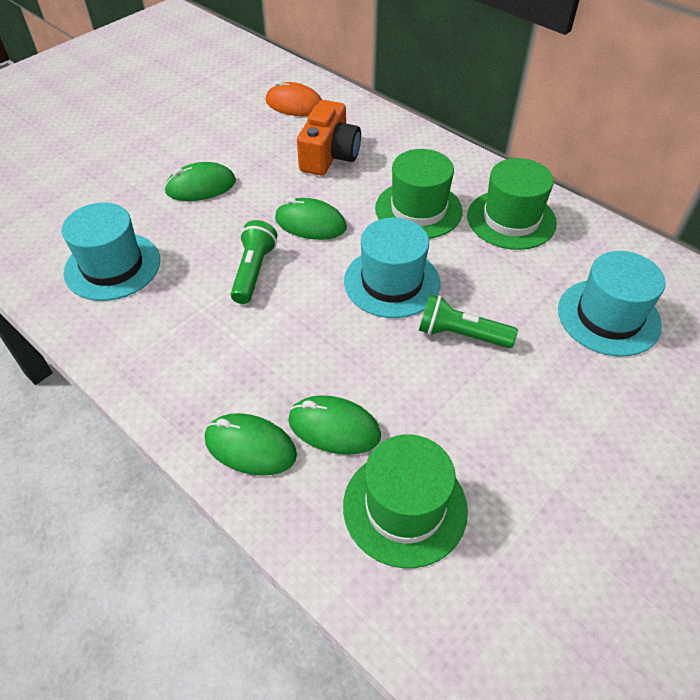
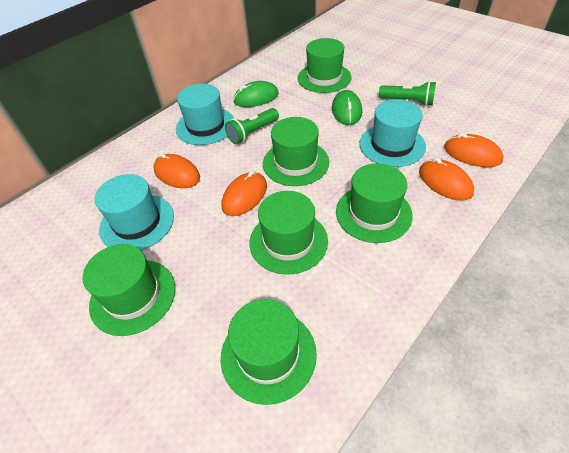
green hat: [343,434,468,568] [375,149,463,239] [467,158,557,250] = 3 -> [83,244,176,336] [221,299,317,405] [249,191,328,275] [263,117,329,186] [298,38,352,93] [336,163,413,243] = 6
green mouse: [164,162,236,201] [205,413,297,476] [275,198,347,240] [288,395,381,455] = 4 -> [233,81,279,107] [332,90,362,125] = 2
orange camera: [297,100,361,175] = 1 -> none = 0
orange mouse: [266,81,322,116] = 1 -> [153,153,200,188] [222,170,267,216] [419,157,474,201] [444,133,503,167] = 4

